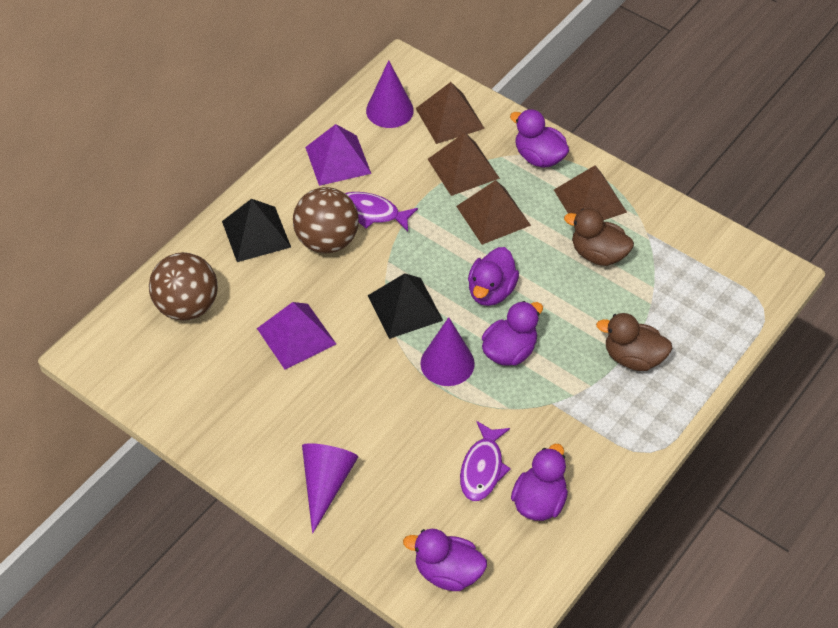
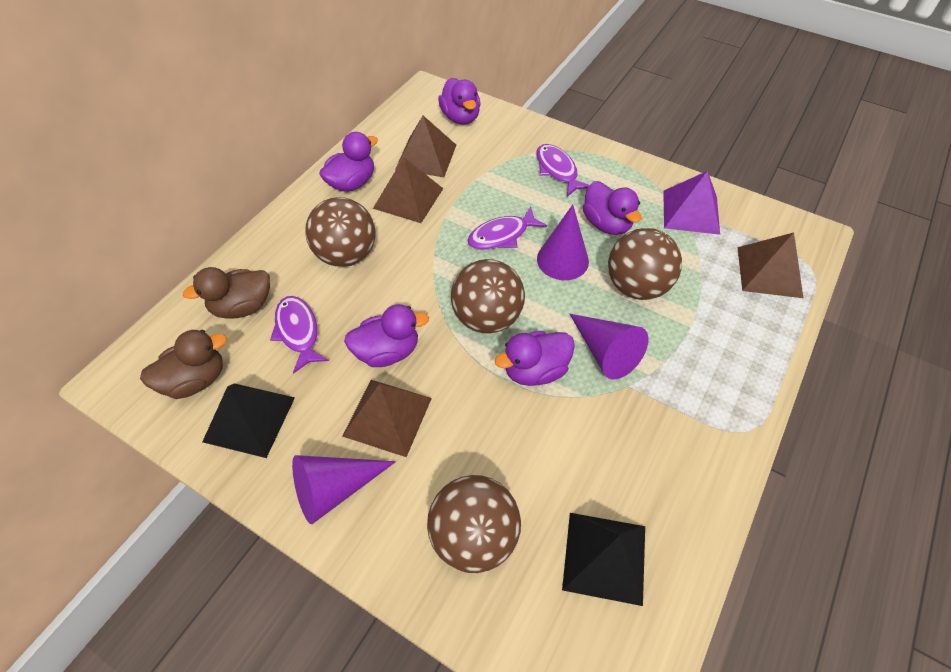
brown ball: [149,252,218,321] [293,187,359,253] = 2 -> [305,197,376,267] [427,475,521,573] [451,259,525,334] [608,228,682,300] = 4
purple fish: [345,192,418,231] [460,421,511,501] = 2 -> [270,296,329,374] [467,207,547,250] [536,144,589,197] = 3
purple pyramid: [257,302,336,370] [305,124,371,186] = 2 -> [663,171,720,235] = 1

